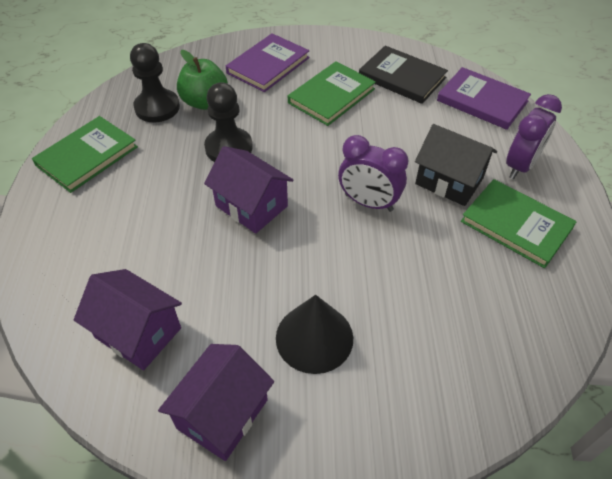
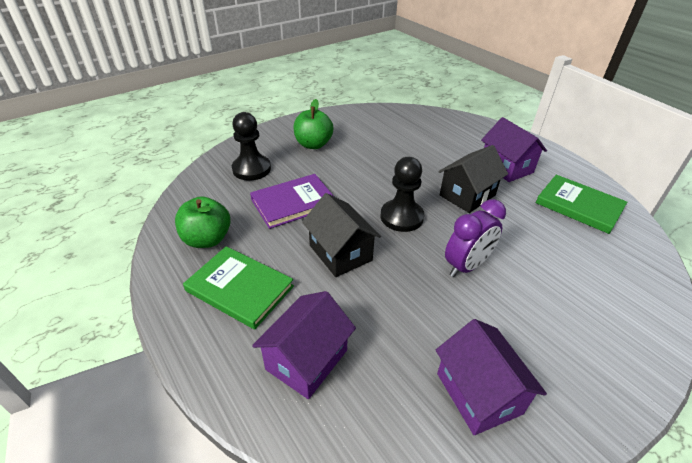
black book: [359,46,448,104] = 1 -> none = 0
black cone: [276,295,353,374] = 1 -> none = 0
black house: [415,124,497,206] = 1 -> [302,193,381,277] [439,145,508,213] = 2
green apple: [177,50,228,110] = 1 -> [175,196,231,248] [293,99,333,149] = 2
green book: [32,116,138,193] [288,62,376,126] [461,179,577,268] = 3 -> [183,246,294,330] [536,175,627,234] = 2
purple book: [226,33,309,92] [437,67,531,130] = 2 -> [250,174,333,229] = 1
purple clock: [338,135,409,212] [506,94,562,179] = 2 -> [445,199,506,277] = 1

